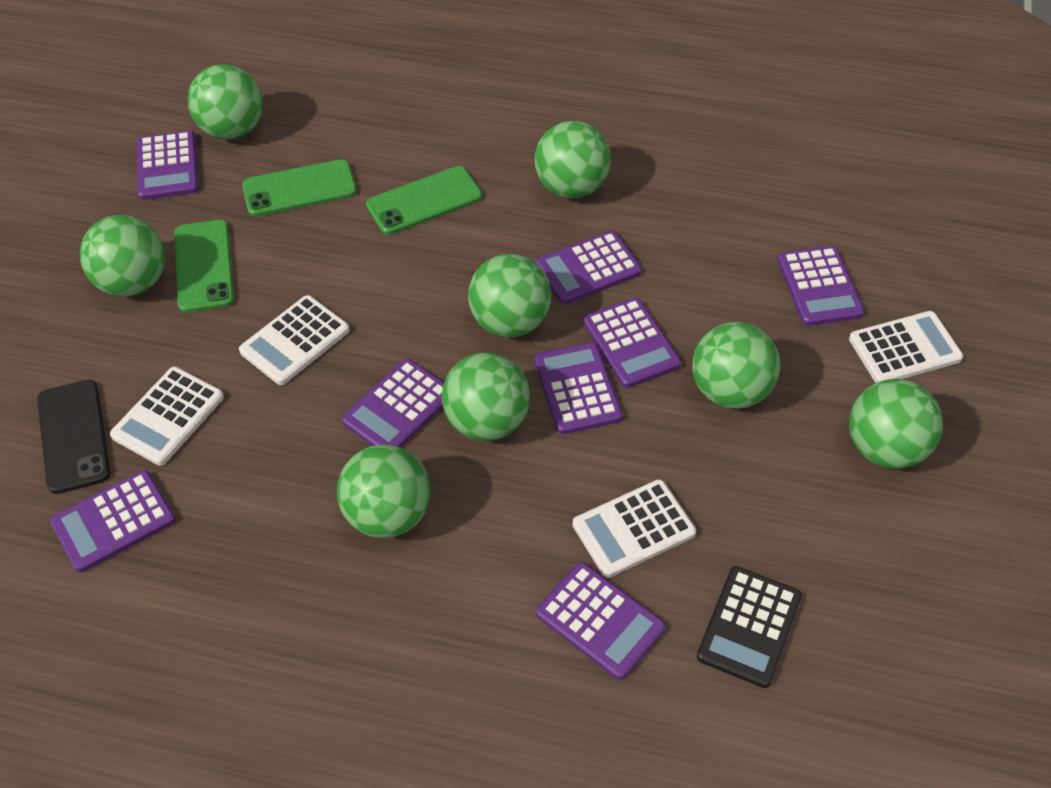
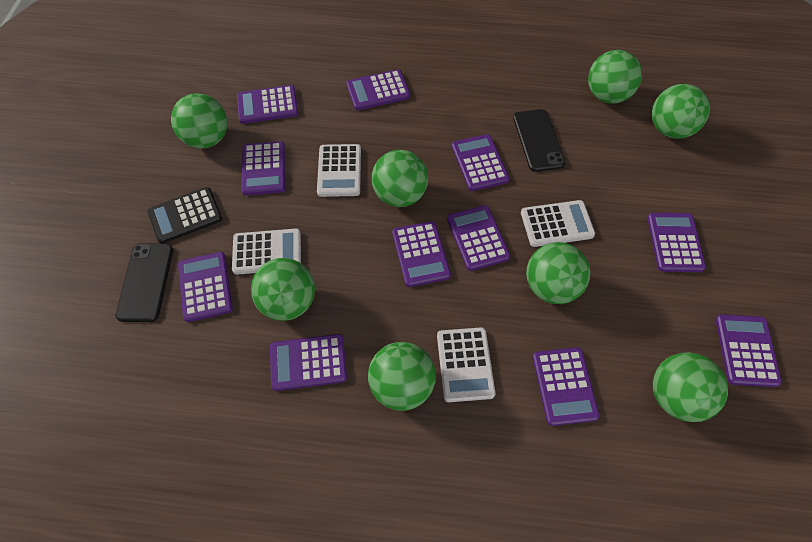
black phone: [37,380,110,494] = 1 -> [116,244,173,322] [513,109,565,172] = 2
green phone: [174,220,234,313] [242,159,357,217] [366,166,482,235] = 3 -> none = 0
purple calculator: [50,470,176,573] [137,130,199,200] [342,359,444,448] [534,342,623,434] [536,231,642,304] [536,562,665,680] [583,298,681,388] [777,246,864,326] = 8 -> [178,252,233,322] [237,85,298,124] [241,141,285,196] [270,334,347,391] [346,69,410,110] [392,221,451,287] [447,205,510,271] [452,134,509,191] [533,347,600,426] [647,213,706,272] [716,314,782,387] = 11

